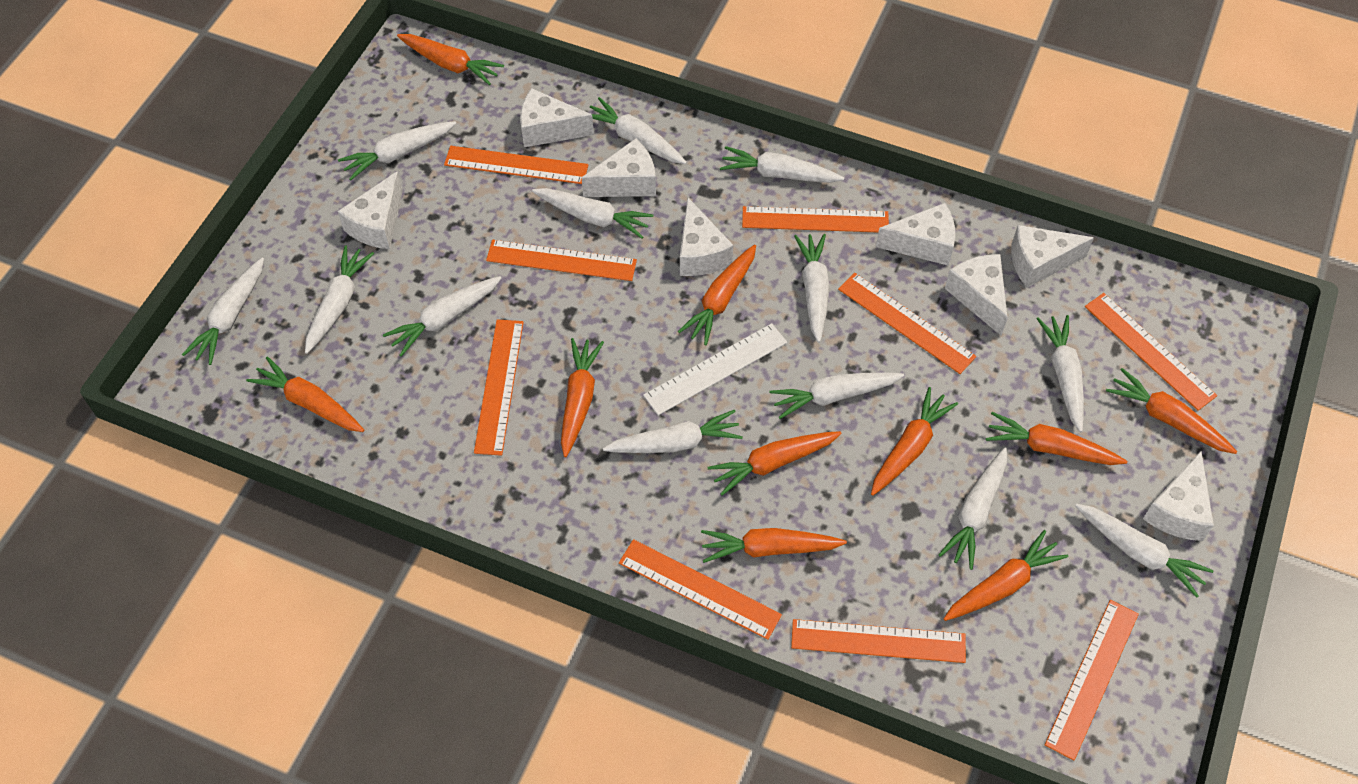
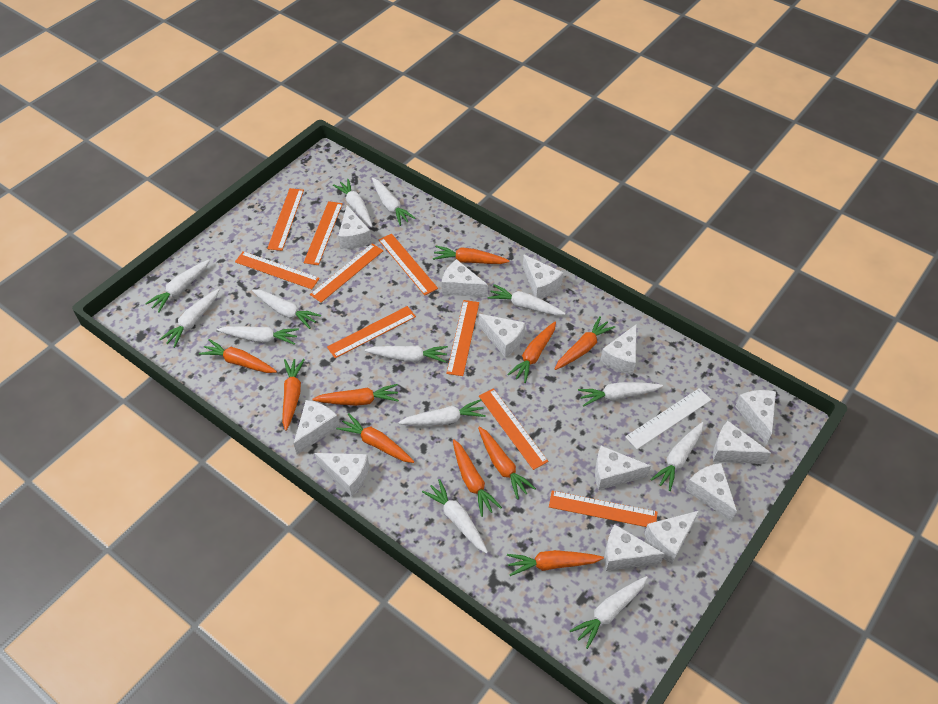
white cheese: [338,171,403,249] [520,88,594,147] [581,138,656,197] [680,198,733,276] [876,203,955,266] [945,254,1008,336] [1011,225,1094,288] [1143,451,1214,541] = 8 -> [294,400,339,454] [315,453,369,496] [338,205,372,249] [442,259,488,297] [479,314,525,358] [523,254,563,299] [595,446,651,490] [600,324,637,375] [605,524,664,571] [644,511,699,564] [686,463,737,522] [713,421,771,464] [735,390,776,445] = 13

